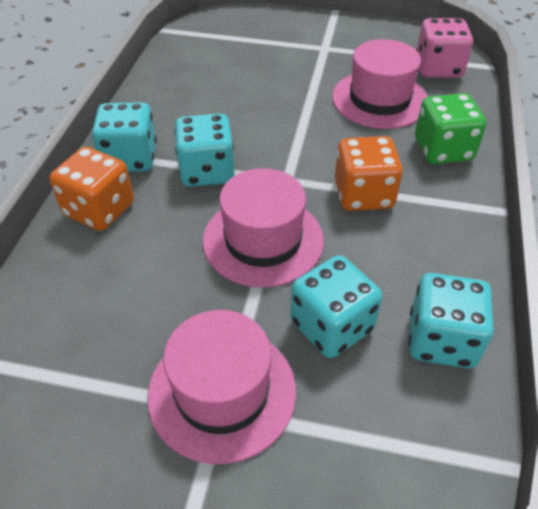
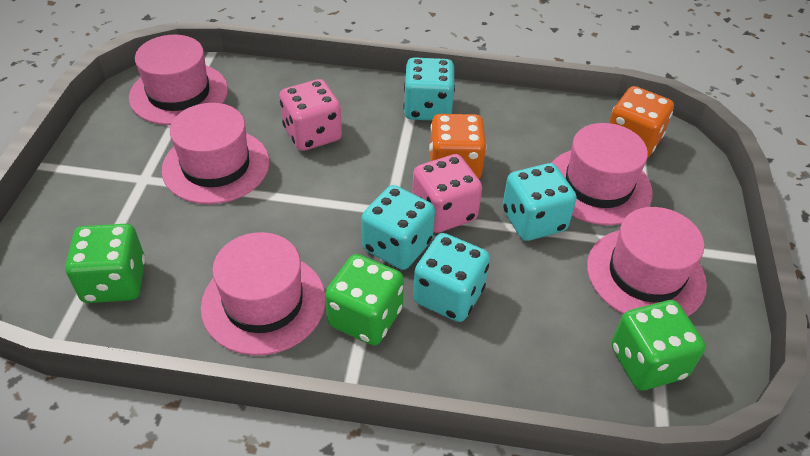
green dice: [415,93,486,164] = 1 -> [65,224,145,303] [325,254,404,345] [611,300,706,390] = 3
pink dice: [416,18,473,78] = 1 -> [279,79,342,151] [412,154,482,233] = 2
pink hat: [147,310,296,464] [203,168,324,288] [332,39,428,129] = 3 -> [129,35,228,125] [162,103,269,204] [201,232,326,355] [552,123,653,225] [587,207,707,316] = 5

